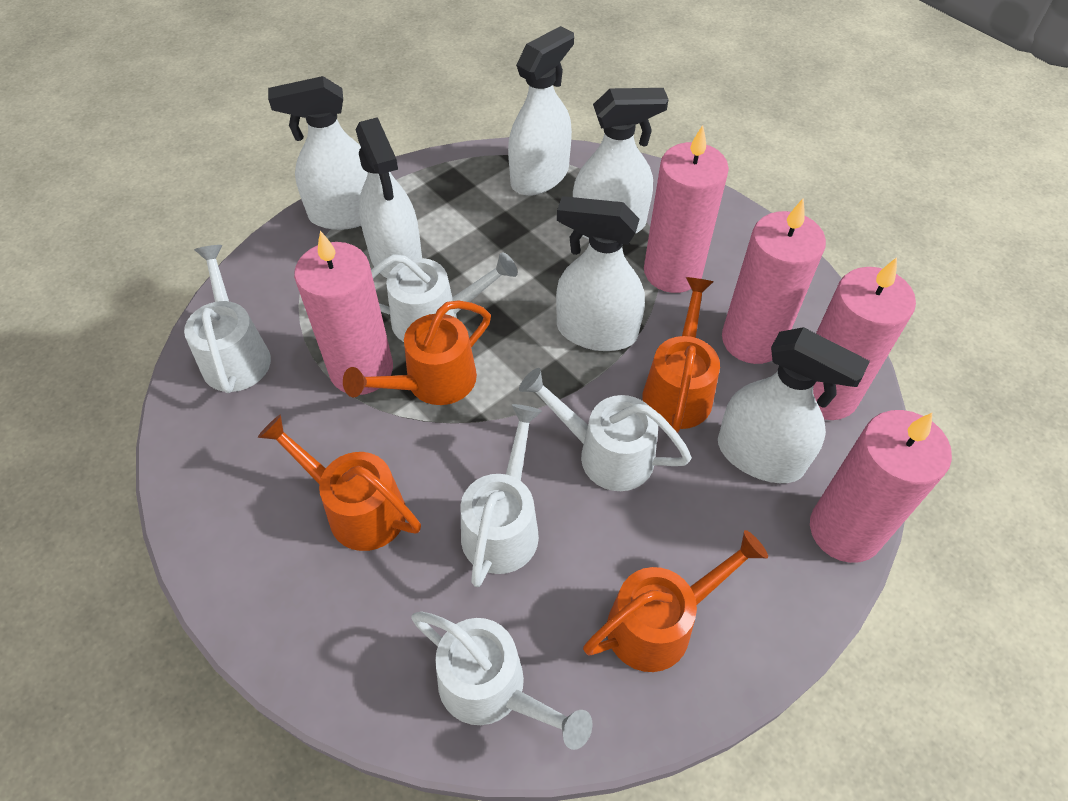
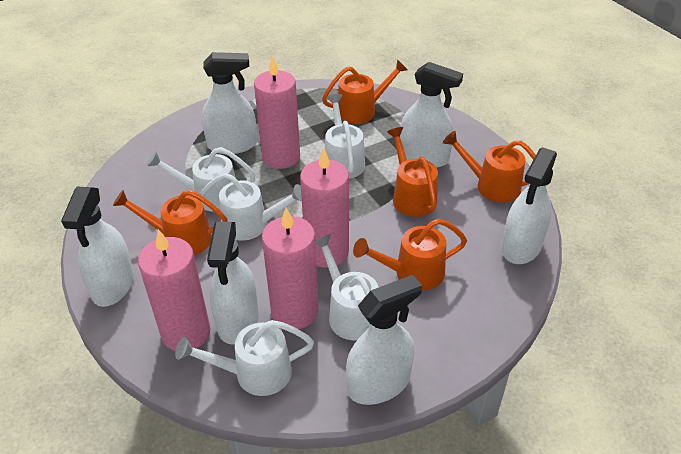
orange watering can: [258,415,421,551] [343,301,491,405] [583,530,768,672] [642,277,720,433] = 4 -> [113,190,228,255] [322,59,408,124] [353,219,467,290] [387,127,438,217] [443,131,536,203] = 5
pink candle: [294,231,393,395] [644,125,729,293] [722,199,826,364] [810,410,952,563] [813,257,916,420] = 5 -> [138,229,210,351] [254,56,300,169] [262,208,319,329] [300,148,349,268] = 4

